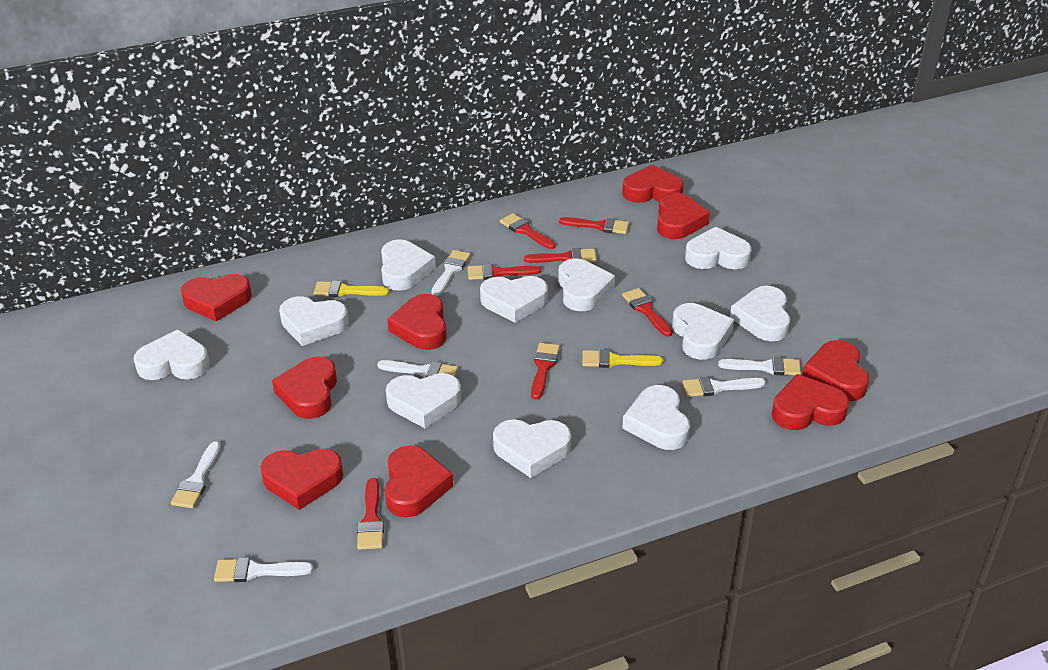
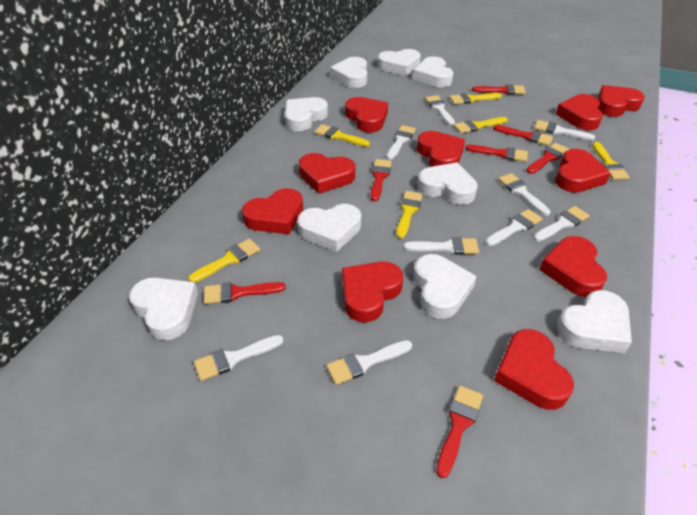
red heart: [181,274,252,322] [261,448,343,510] [272,356,337,419] [385,445,453,517] [387,294,447,350] [622,165,684,203] [657,192,710,239] [772,374,849,430] [803,340,869,401] = 9 -> [242,188,303,234] [299,153,355,194] [342,262,403,322] [345,97,388,133] [417,131,465,167] [494,329,574,410] [539,236,607,297] [555,149,611,193] [556,94,603,130] [598,85,645,117] = 10
white brush: [171,441,221,508] [214,557,313,582] [377,360,458,378] [431,250,471,296] [682,377,766,397] [718,357,801,376] = 6 -> [194,335,284,381] [326,340,412,385] [386,125,416,160] [403,237,479,255] [425,95,455,126] [485,209,543,246] [498,173,550,216] [533,206,590,242] [534,120,595,140] = 9
white heart: [134,329,210,380] [279,296,349,346] [381,239,436,291] [386,373,462,428] [480,276,548,323] [493,419,571,478] [558,258,615,311] [622,385,690,450] [672,303,734,360] [685,227,752,269] [730,286,790,341] = 11 -> [129,278,198,340] [285,97,328,131] [297,204,361,252] [330,57,367,88] [377,49,421,76] [413,57,453,87] [413,254,477,319] [417,162,478,205] [557,290,632,353] = 9
yellow brush: [314,281,390,297] [582,349,663,368] = 2 -> [188,238,260,282] [314,124,370,147] [396,191,423,239] [449,93,502,104] [454,117,508,134] [592,142,629,180] = 6

